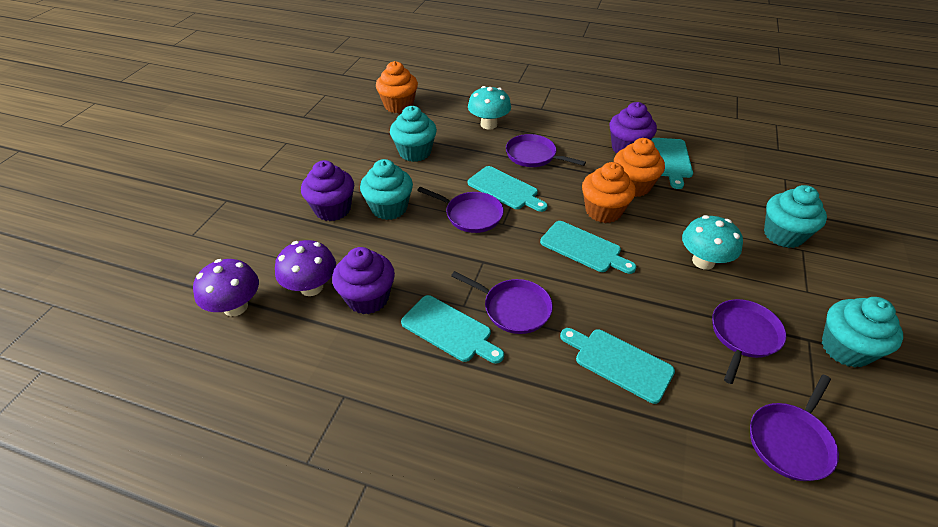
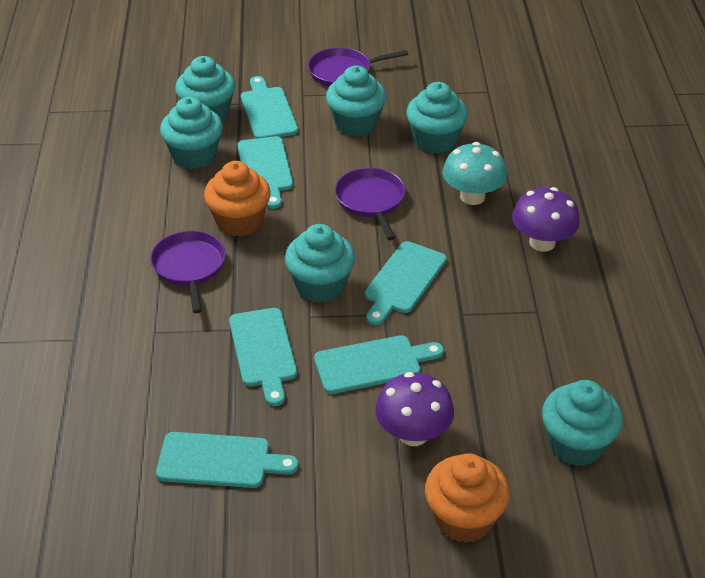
orange cupcake: [376,61,418,113] [582,162,636,223] [614,138,665,197] = 3 -> [204,161,271,237] [425,453,510,543] = 2
purple cupcake: [301,160,354,221] [332,247,395,314] [609,102,657,153] = 3 -> none = 0
purple pan: [417,187,504,233] [451,271,553,334] [506,134,586,167] [712,299,786,384] [750,374,839,481] = 5 -> [150,231,226,314] [308,47,408,86] [335,168,405,240] = 3
turquoise cupcake: [360,159,413,220] [390,106,437,162] [764,185,827,248] [822,297,903,368] = 4 -> [160,97,223,169] [175,56,235,122] [285,224,355,303] [326,65,386,136] [406,82,468,154] [542,380,623,466] = 6
turquoise cutting board: [401,295,504,364] [468,166,548,212] [540,221,636,274] [560,328,675,404] [651,138,693,189] = 5 -> [156,432,299,488] [229,308,297,406] [238,136,293,209] [241,76,298,139] [314,335,444,394] [365,241,447,325] = 6
turquoise mushroom: [468,86,511,130] [682,215,743,270] = 2 -> [443,142,507,205] = 1

